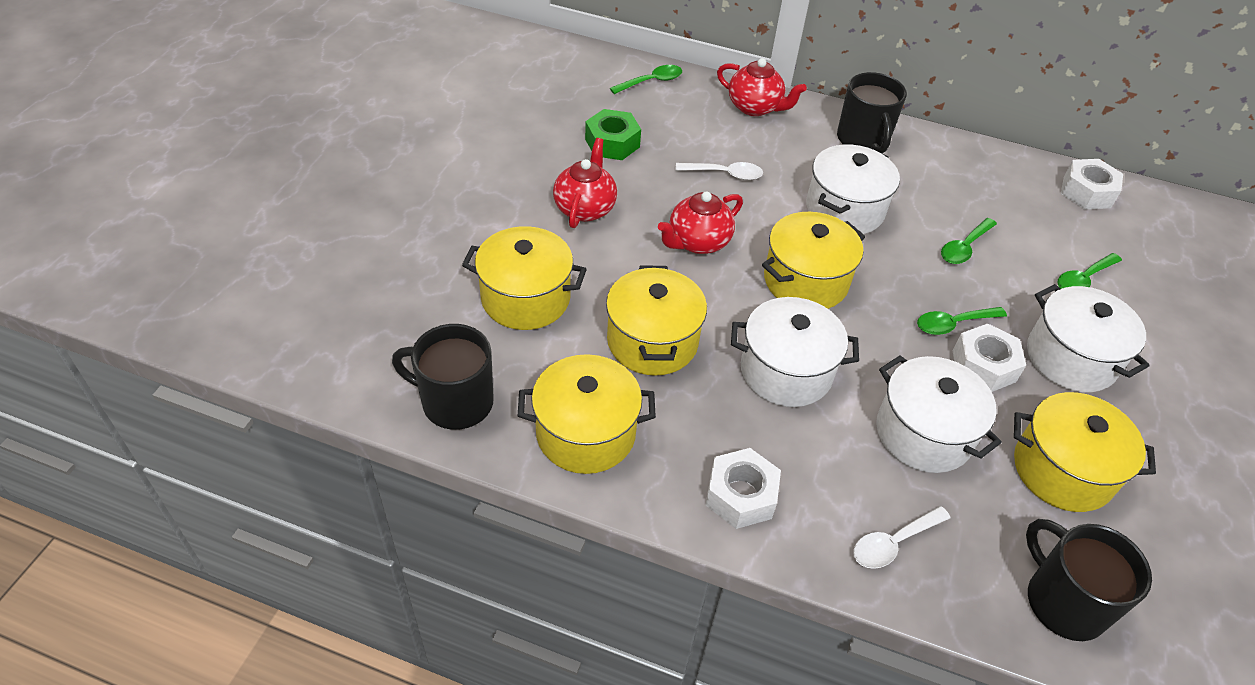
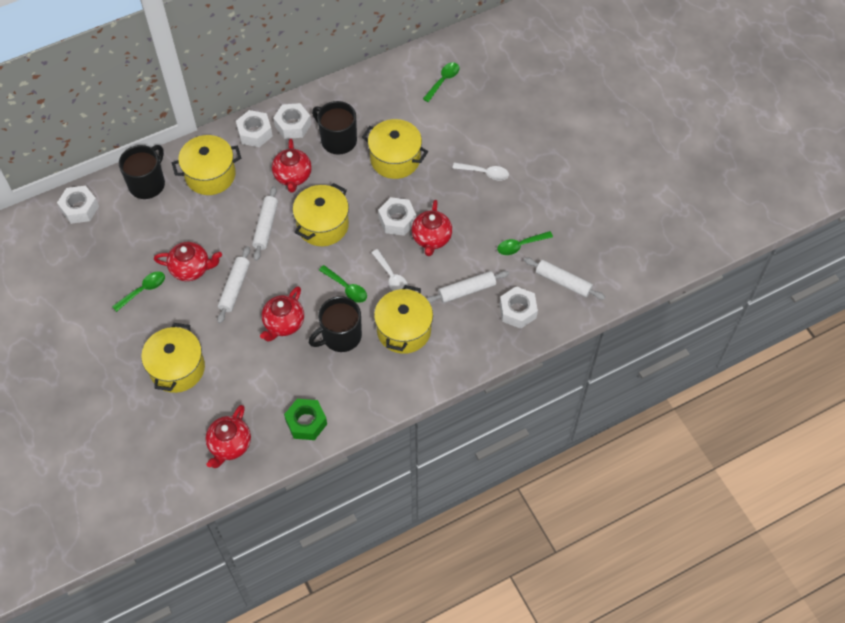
red teapot: [553,138,617,228] [658,191,743,254] [717,58,807,116] = 3 -> [154,242,222,281] [205,405,251,468] [260,286,304,342] [272,139,312,193] [412,200,452,256] = 5
white nut: [706,448,781,529] [952,324,1026,392] [1061,159,1123,209] = 3 -> [57,186,99,224] [236,110,273,147] [273,103,311,139] [378,197,416,236] [499,286,538,329] = 5
white pot: [731,297,859,407] [806,145,900,234] [876,355,1002,473] [1027,284,1150,392] = 4 -> none = 0
white rolling pin: none = 0 -> [217,246,250,324] [252,186,278,261] [426,271,509,303] [524,258,605,300] = 4

